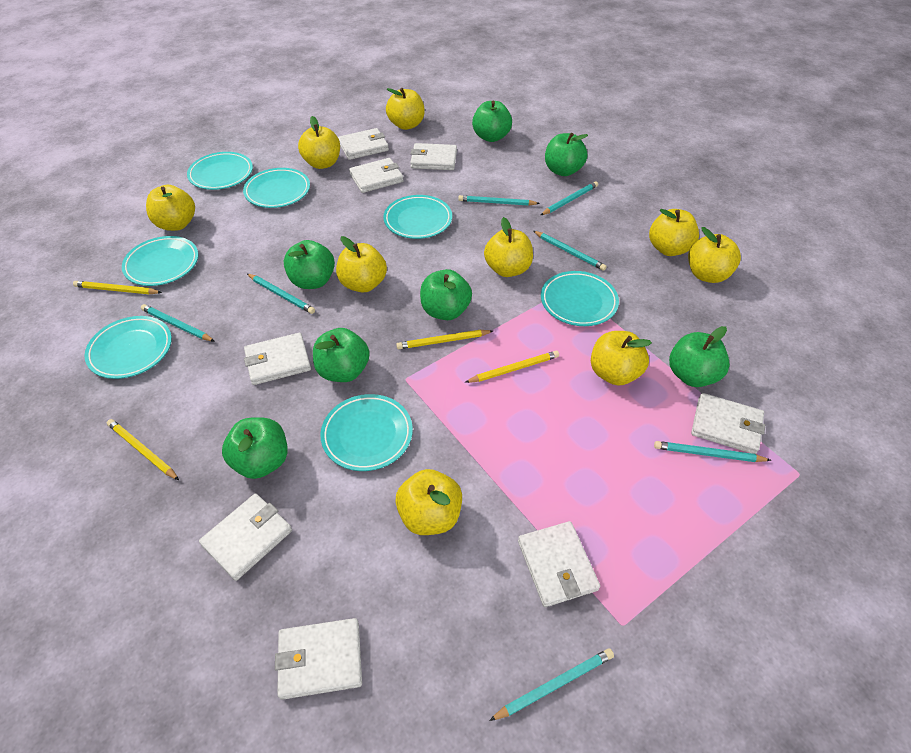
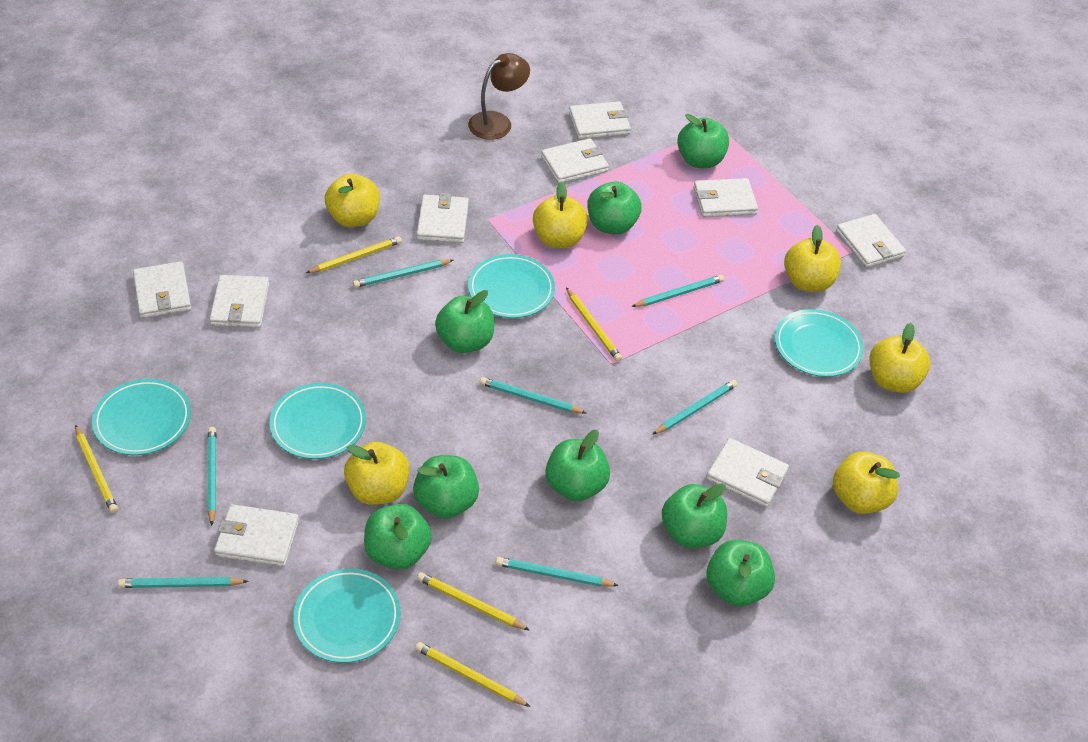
brown lamp: none = 0 -> [468,53,530,140] = 1
green apple: [222,417,288,479] [284,240,335,289] [313,328,370,382] [420,269,472,320] [472,101,512,142] [545,133,588,176] [669,326,730,387] = 7 -> [364,504,432,570] [413,455,479,519] [435,290,494,353] [545,430,610,501] [587,181,642,235] [662,483,727,548] [677,114,729,168] [706,540,775,606] = 8
turquoise plate: [85,316,172,379] [122,236,198,286] [187,152,253,190] [243,168,310,208] [321,394,413,471] [383,195,452,239] [541,271,619,326] = 7 -> [92,379,191,455] [270,383,366,459] [293,568,400,663] [468,254,555,318] [775,309,864,377] = 5
white wallet: [199,493,292,581] [244,333,311,385] [275,618,362,700] [338,128,389,160] [349,158,404,193] [410,143,457,170] [518,521,600,607] [691,393,765,454] = 8 -> [133,261,191,319] [210,275,269,328] [214,504,299,567] [417,193,469,243] [541,138,609,184] [569,101,631,139] [694,178,758,217] [706,438,789,507] [836,214,906,268] = 9
yellow apple: [146,185,195,231] [298,116,340,169] [336,236,387,292] [386,88,425,130] [395,469,462,535] [484,217,533,277] [591,331,652,386] [649,209,699,256] [688,227,741,283] = 9 -> [325,174,380,227] [344,442,410,505] [533,182,588,248] [784,225,841,292] [833,452,900,514] [870,323,930,393] = 6
yellow pencil: [73,281,162,294] [107,419,179,480] [396,330,493,349] [465,351,559,383] = 4 -> [75,425,118,513] [306,236,402,273] [415,642,531,707] [417,572,529,630] [566,288,622,362] = 5

